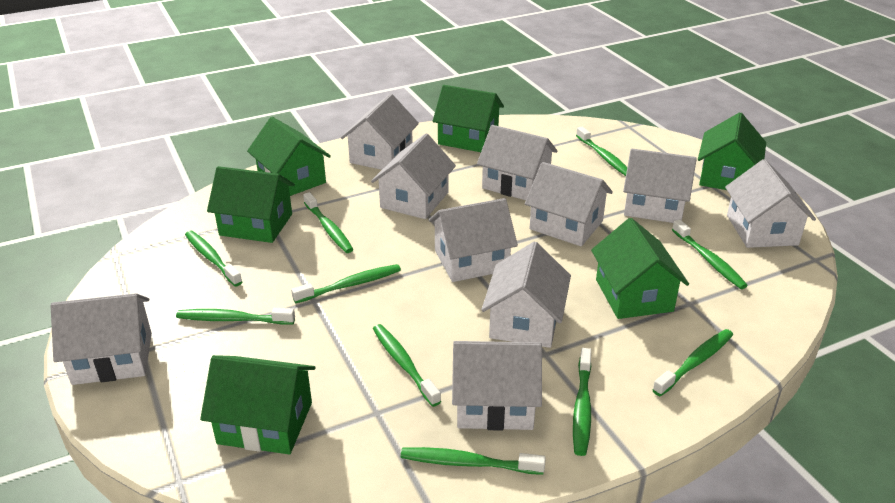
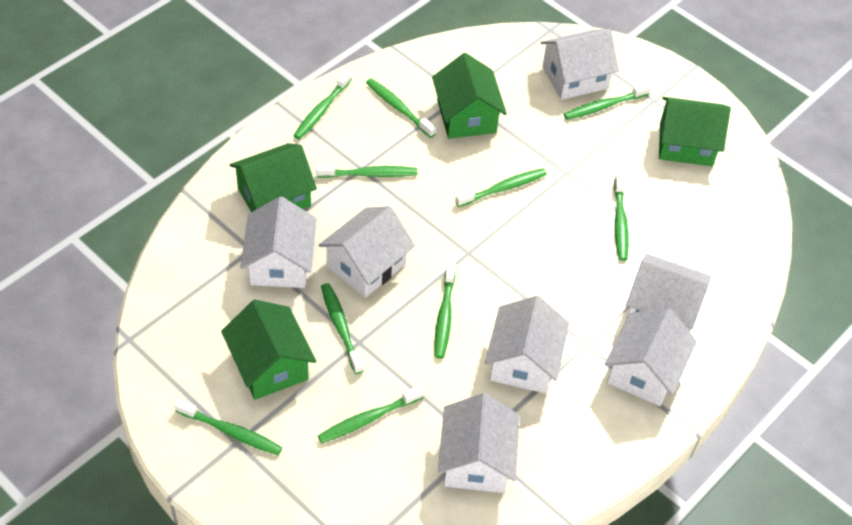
green house: [200,355,315,454] [207,166,295,243] [247,117,331,196] [433,85,504,152] [591,218,689,319] [698,112,766,190] = 6 -> [221,300,316,400] [230,143,317,212] [432,53,507,139] [659,97,731,166] = 4
white house: [51,293,152,385] [341,94,419,170] [371,134,456,219] [429,198,518,282] [452,341,542,431] [477,125,558,200] [481,242,571,348] [525,162,613,246] [623,149,697,223] [725,159,816,248] = 10 -> [240,196,317,288] [319,206,415,298] [438,393,520,493] [485,296,569,393] [540,29,619,100] [605,308,697,406] [626,254,711,329] = 7

